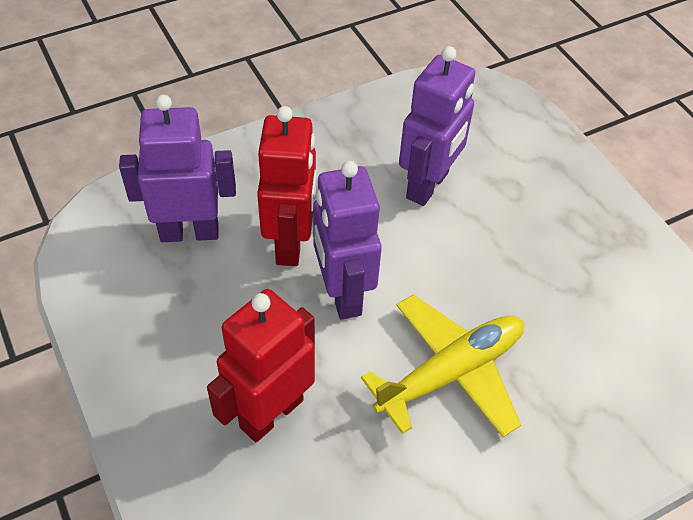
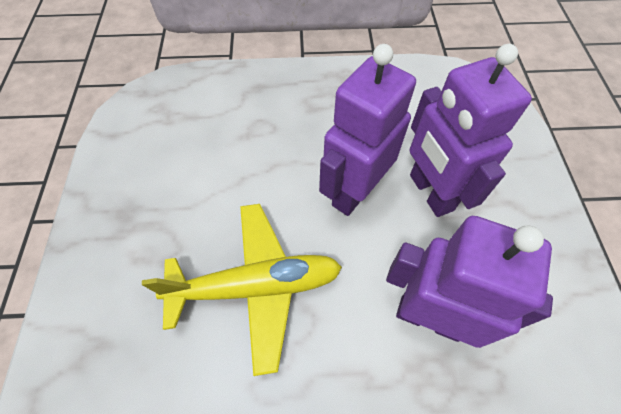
red robot: [207,289,315,442] [257,106,316,266] = 2 -> none = 0

